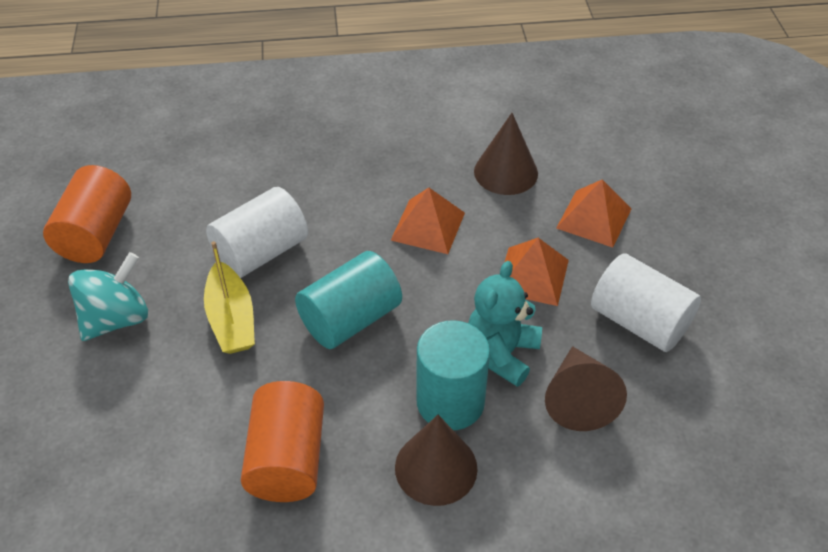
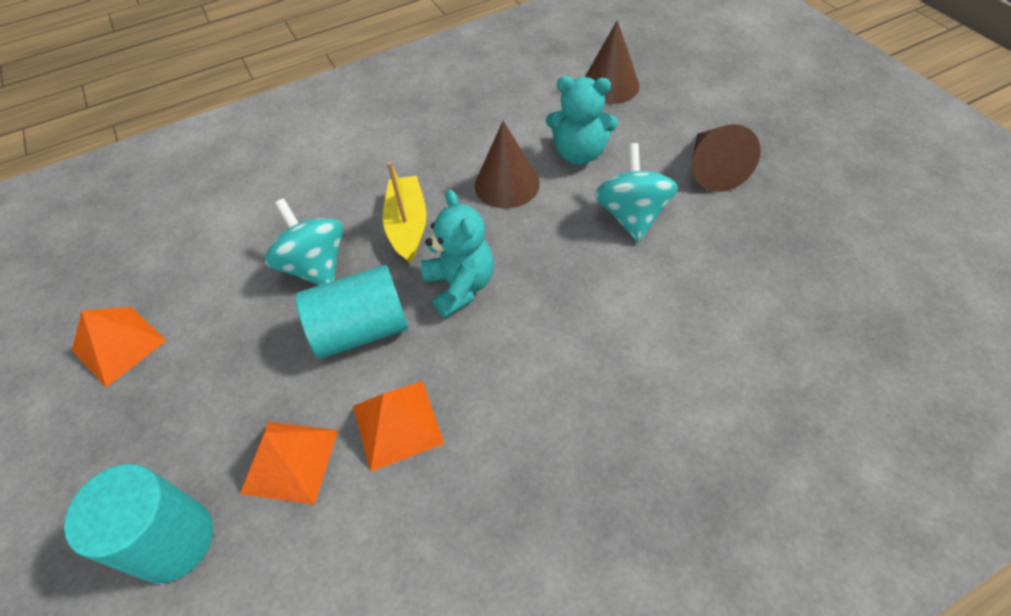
orange cylinder: [43,165,131,263] [241,381,324,502] = 2 -> none = 0
turquoise spinning top: [68,252,148,341] = 1 -> [265,199,343,285] [595,143,678,242] = 2
turquoise teddy bear: [468,261,542,387] = 1 -> [421,190,494,318] [546,76,618,165] = 2
white cylinder: [206,187,308,278] [591,253,701,352] = 2 -> none = 0

